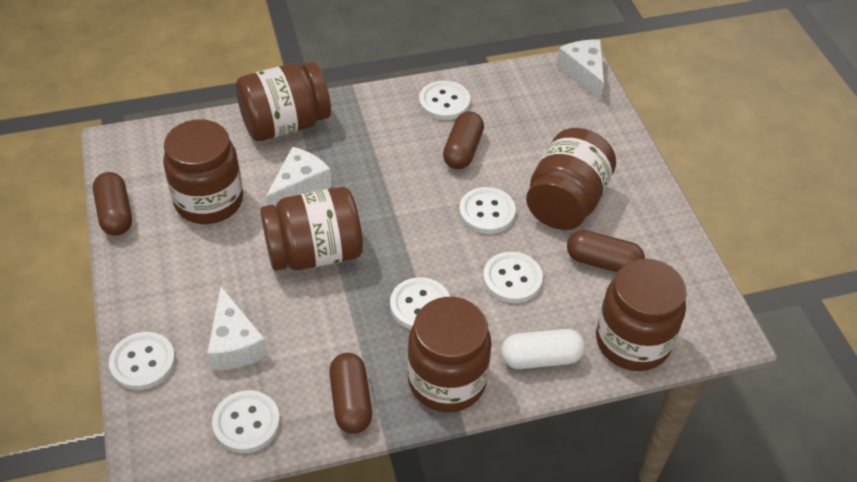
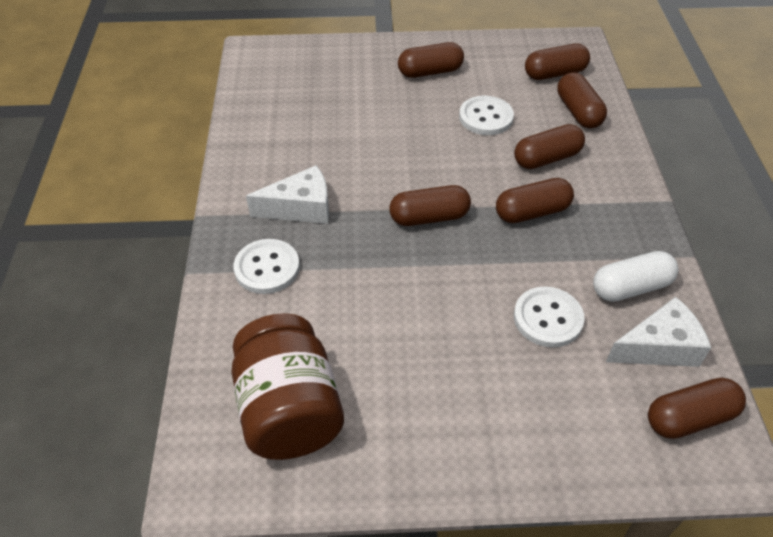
brown capsule: [93,172,132,236] [329,353,372,434] [443,111,484,169] [567,230,645,272] = 4 -> [389,185,471,226] [398,42,464,78] [496,178,574,223] [514,124,585,169] [525,44,590,80] [557,72,607,129] [648,378,746,439] = 7
brown jar: [163,119,243,224] [236,62,331,141] [260,187,363,271] [407,297,492,412] [526,128,616,230] [596,258,686,371] = 6 -> [231,313,344,460] = 1
white button: [109,332,175,390] [212,390,280,453] [390,277,450,330] [419,81,470,120] [459,187,516,234] [483,252,543,303] = 6 -> [234,239,300,294] [459,96,514,135] [514,287,584,348] = 3
white cheese: [207,286,268,370] [265,147,332,207] [556,40,604,101] = 3 -> [246,165,329,224] [606,297,711,367] = 2

